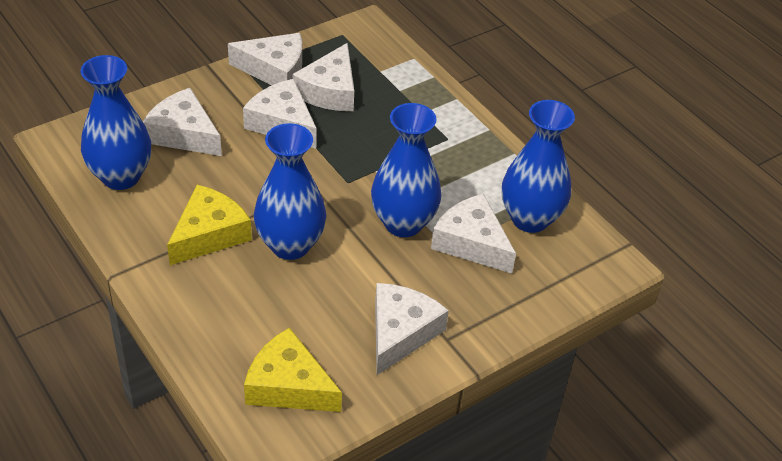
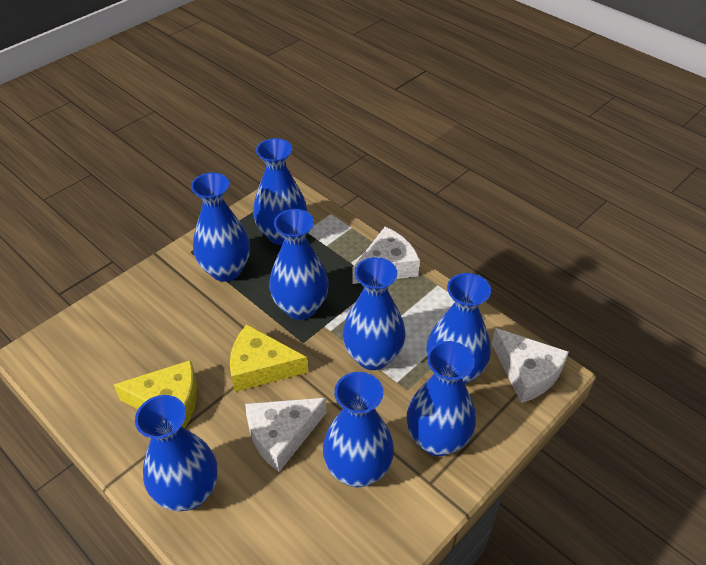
blue vase: [81,55,151,190] [254,123,326,260] [371,103,442,237] [502,100,575,233] = 4 -> [135,395,218,511] [191,173,250,282] [253,138,307,245] [269,209,329,320] [323,372,394,487] [343,257,406,370] [407,341,476,456] [426,273,491,384] = 8
white cheese: [143,88,222,156] [228,33,302,85] [243,79,317,149] [292,43,354,111] [375,283,449,375] [431,194,516,273] = 6 -> [245,398,327,472] [352,227,420,284] [491,328,569,403] = 3

